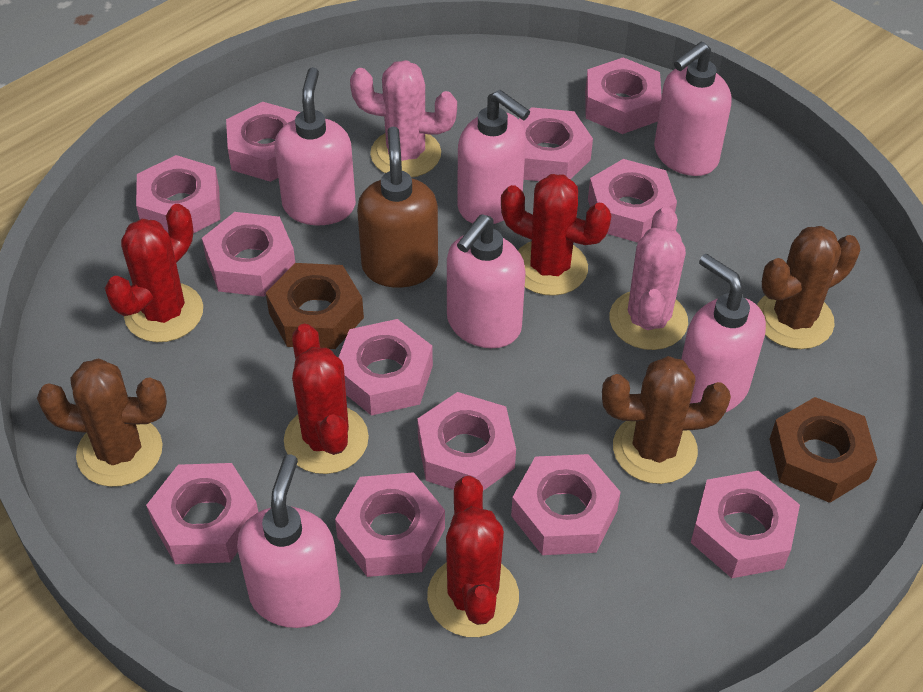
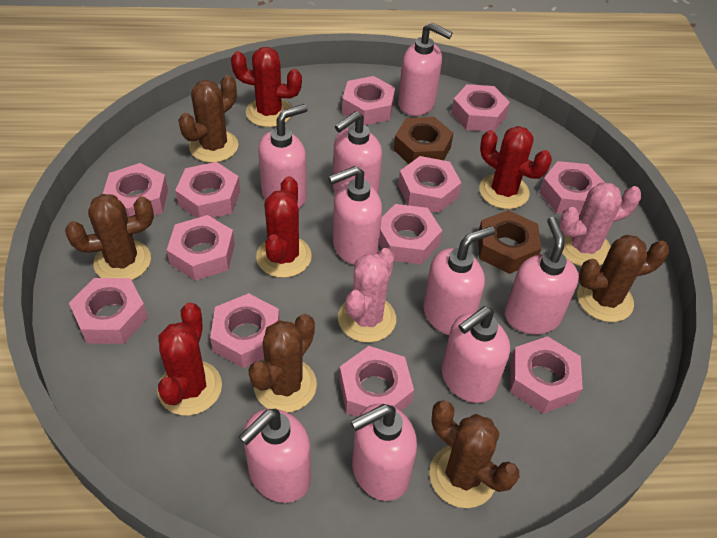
brown cactus: [37,358,167,487] [602,356,731,484] [757,226,860,349] = 3 -> [65,194,154,280] [178,75,238,163] [248,314,317,413] [429,400,519,508] [577,235,669,322] = 5
brown soap dispenser: [357,126,438,288] = 1 -> none = 0
pink soap dispenser: [237,454,341,628] [275,67,356,225] [447,214,526,348] [457,90,530,224] [654,42,731,176] [681,254,766,412] = 6 -> [239,409,311,503] [258,104,308,209] [329,166,382,265] [333,111,382,195] [351,404,417,501] [398,22,453,116] [423,226,495,335] [441,306,510,403] [505,217,579,334] = 9

